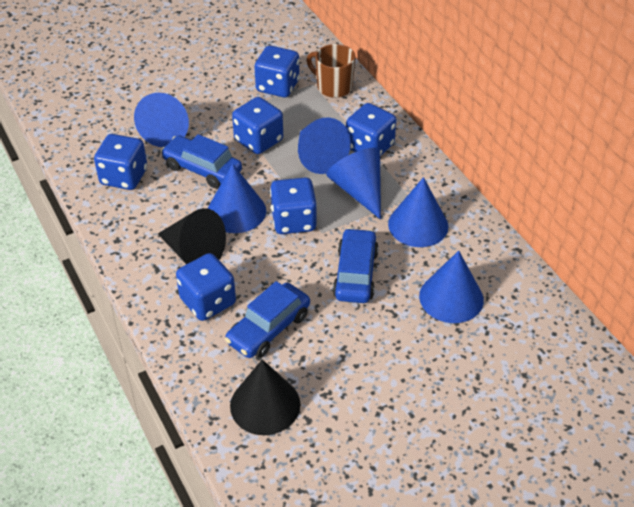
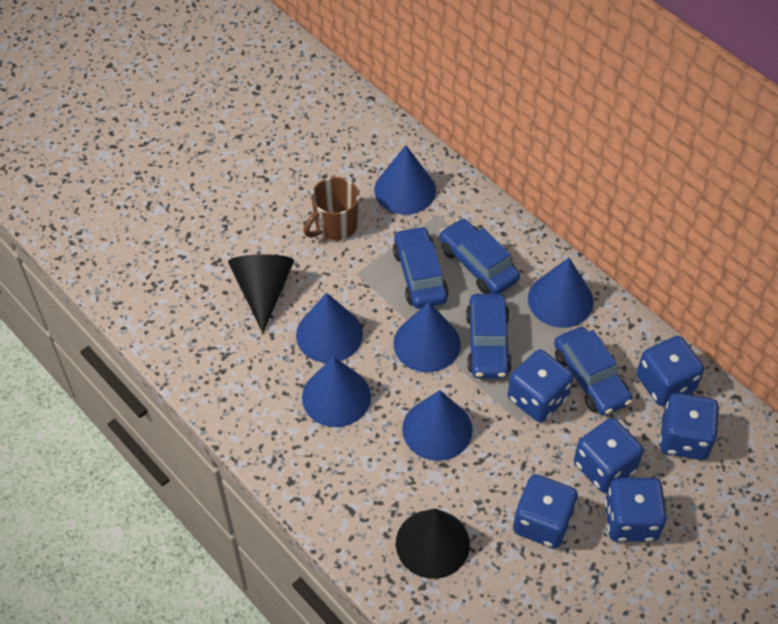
blue car: [161,134,242,188] [225,281,310,358] [333,228,379,303] = 3 -> [393,226,448,309] [439,218,520,294] [466,294,512,379] [554,327,632,416] = 4

